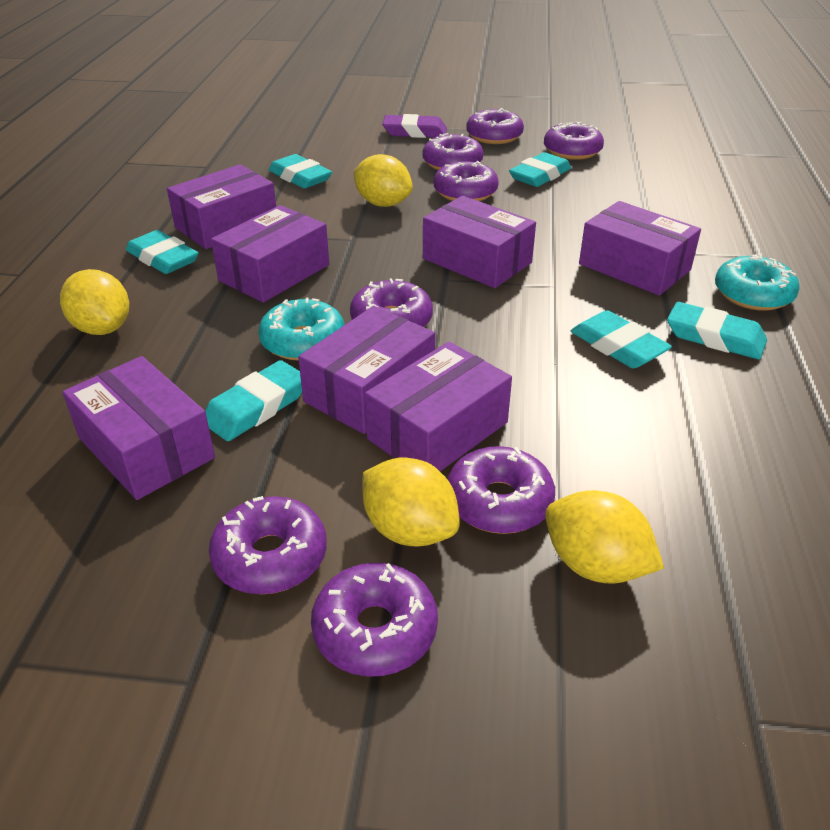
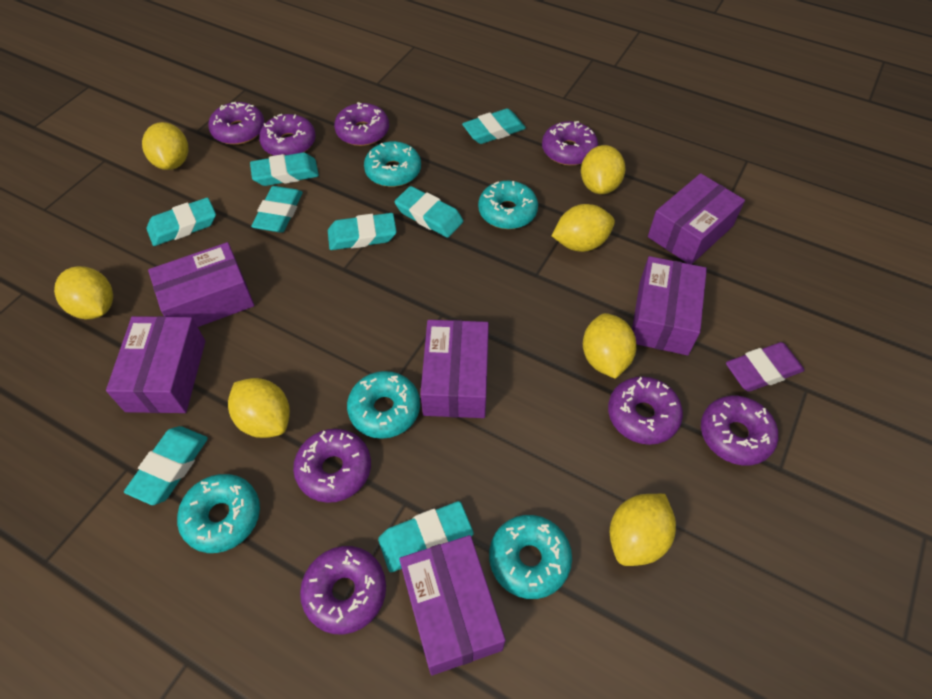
purple box: [62,356,215,500] [167,164,276,249] [211,205,329,303] [298,306,435,434] [365,342,512,471] [423,196,536,288] [579,201,701,296] = 7 -> [106,316,205,413] [148,242,254,327] [399,535,505,675] [420,320,489,418] [632,256,707,355] [648,173,745,264] = 6
turquoise donut: [258,298,345,361] [715,254,800,311] = 2 -> [177,474,260,553] [347,371,420,439] [364,141,421,187] [478,181,538,229] [489,515,572,599] = 5
turquoise eraser: [126,230,199,274] [205,360,302,441] [269,154,332,189] [509,152,571,187] [571,310,672,368] [667,302,767,359] = 6 -> [124,426,208,505] [147,197,216,246] [250,152,319,186] [251,186,303,233] [328,213,397,250] [378,501,474,572] [394,186,463,238] [462,109,526,144] = 8
yellow lemon: [60,269,129,335] [353,154,413,207] [363,457,460,546] [545,490,664,584] = 4 -> [54,266,113,319] [142,122,188,170] [228,378,290,438] [552,204,615,252] [581,145,626,194] [583,313,637,379] [610,494,676,566] = 7

